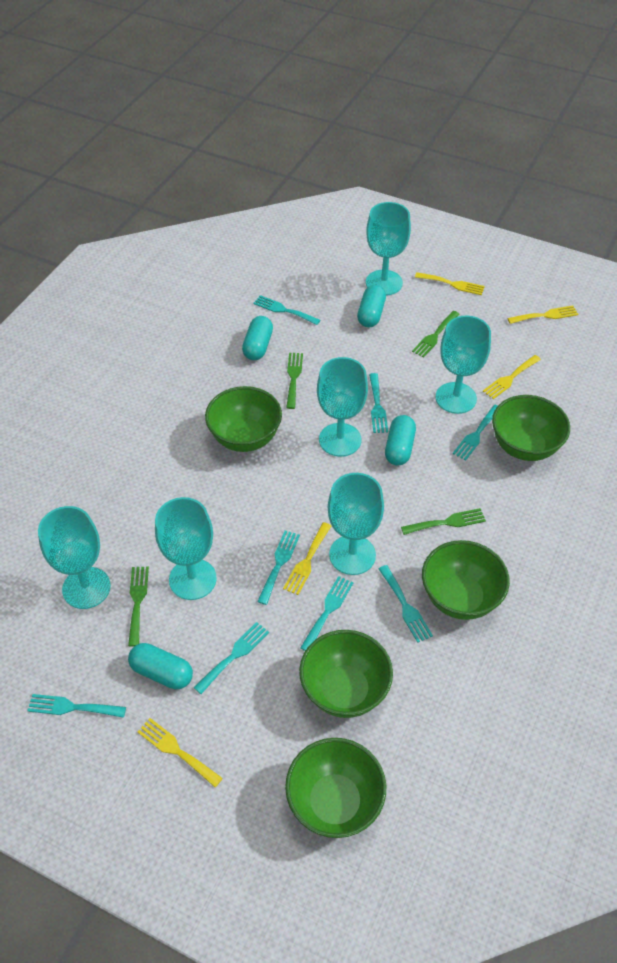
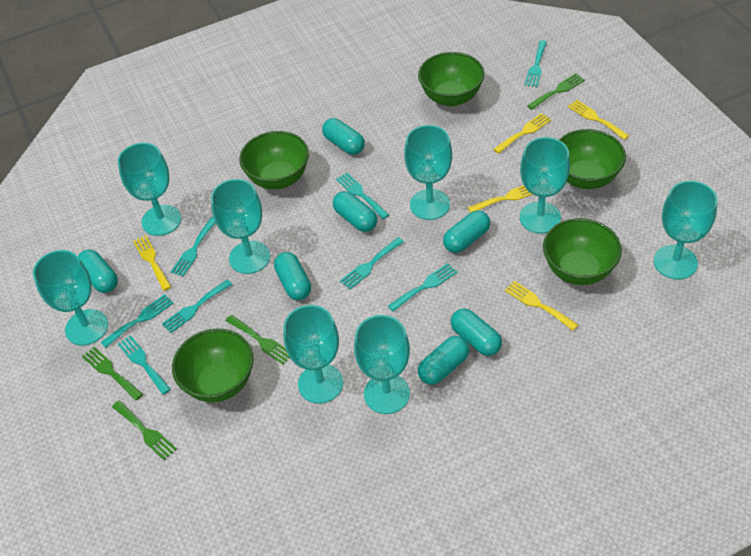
turquoise capsule: [128,643,193,689] [242,316,273,360] [357,285,386,327] [385,415,416,466] = 4 -> [78,250,118,293] [274,252,311,300] [322,118,365,155] [333,191,377,232] [418,336,469,385] [443,210,490,253] [451,309,502,356] = 7
turquoise goblet: [38,506,111,609] [155,497,217,600] [317,357,368,457] [328,473,384,575] [366,202,411,295] [435,316,491,414] = 6 -> [33,250,108,345] [118,143,181,236] [211,179,270,274] [283,305,343,403] [354,315,410,414] [404,125,452,220] [520,137,570,234] [653,181,718,279] = 8

